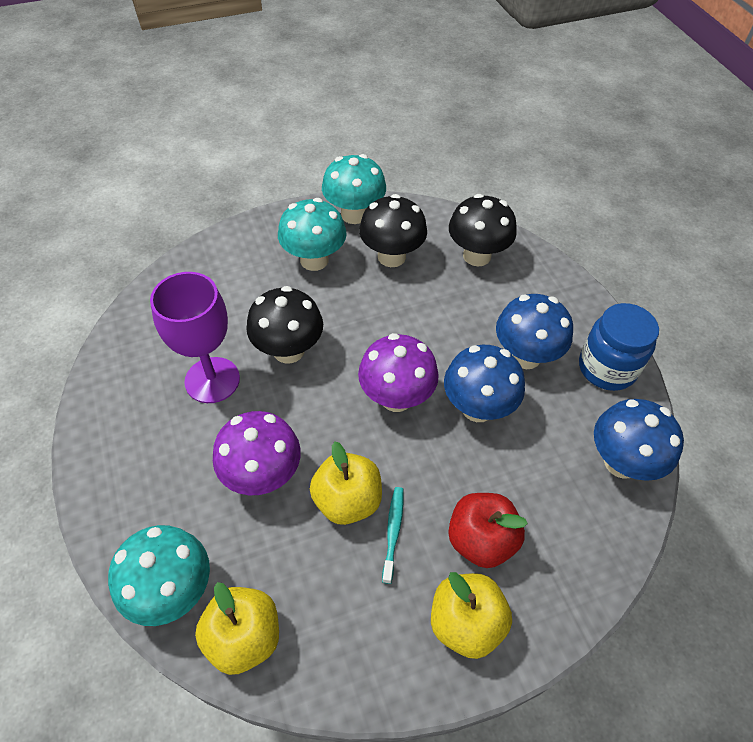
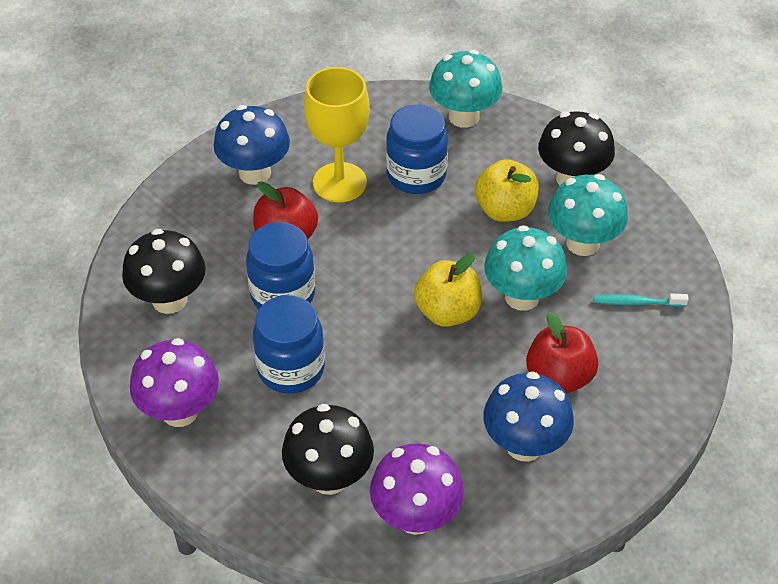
blue jar: [579,303,659,391] = 1 -> [246,222,315,309] [253,295,325,394] [386,104,448,194] = 3
blue mushroom: [444,345,525,422] [496,294,573,369] [594,399,684,481] = 3 -> [213,105,290,185] [483,372,574,462] = 2
purple goblet: [150,272,240,403] = 1 -> none = 0
red apple: [448,493,528,568] = 1 -> [253,181,318,240] [526,312,598,393] = 2
yellow apple: [195,582,279,675] [310,442,382,525] [431,572,512,659] = 3 -> [414,253,482,327] [475,159,539,222] = 2
yellow goblet: none = 0 -> [304,67,370,202] = 1

